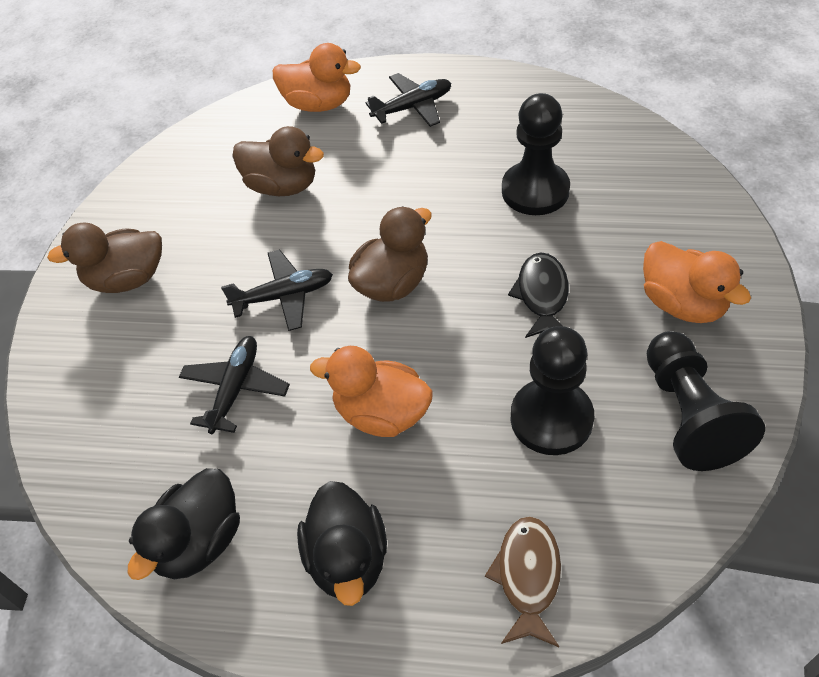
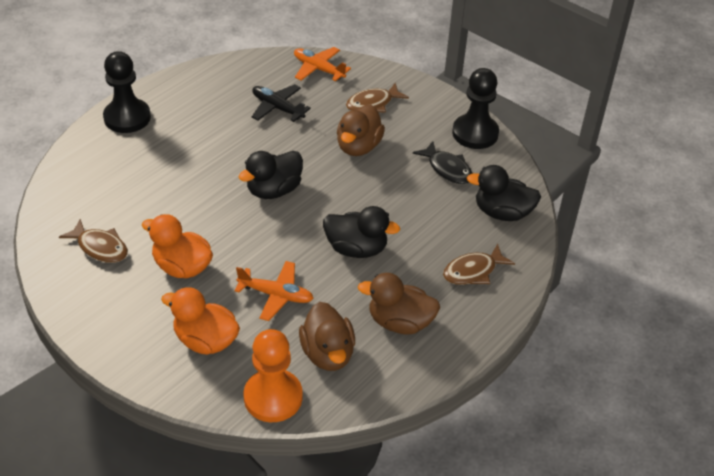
black duck: [128,468,240,580] [297,481,387,606] = 2 -> [239,151,303,199] [323,206,400,258] [467,165,541,221] = 3
black pawn: [502,93,570,215] [511,326,594,455] [647,331,765,471] = 3 -> [103,51,151,133] [452,68,499,149] = 2
black plane: [179,336,290,434] [221,250,333,331] [366,73,451,127] = 3 -> [252,84,311,122] = 1
brown fish: [485,516,561,647] = 1 -> [59,219,128,263] [346,83,409,112] [443,244,515,285] = 3
orange duck: [273,43,361,112] [310,346,433,437] [643,241,751,323] = 3 -> [142,214,213,278] [161,287,240,355] = 2
orange pawn: none = 0 -> [244,329,303,422] = 1
orange plane: none = 0 -> [235,261,314,321] [294,47,351,81] = 2

